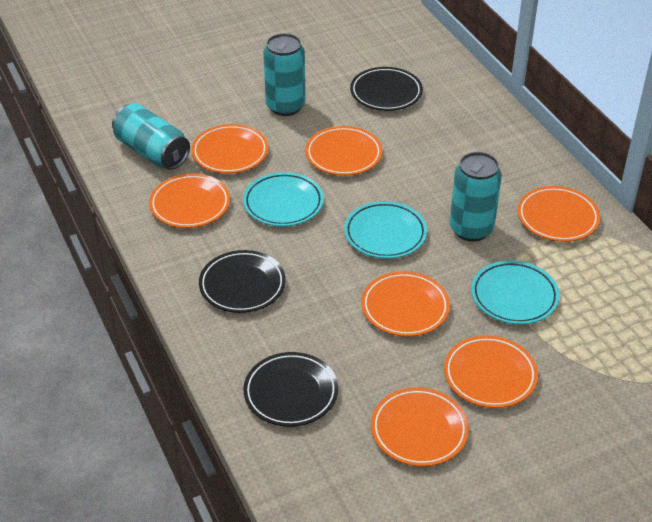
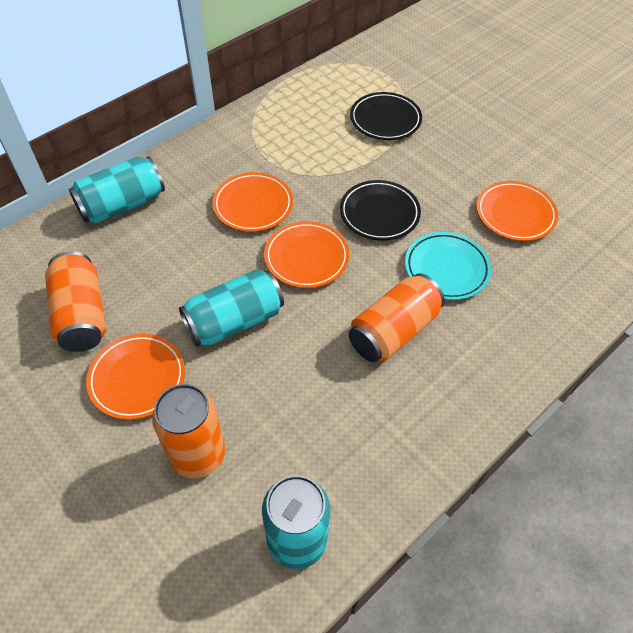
black plate: [199,250,286,313] [243,352,338,427] [350,67,423,111] = 3 -> [340,180,421,241] [350,92,422,140] = 2
orange can: none = 0 -> [45,251,106,352] [152,384,225,478] [348,273,445,362] = 3
orange plate: [149,174,230,228] [191,124,269,174] [305,126,382,176] [361,271,450,337] [371,387,469,467] [444,335,538,408] [518,186,600,242] = 7 -> [86,334,185,420] [212,172,293,232] [264,221,349,288] [476,181,558,241] = 4
turquoise plate: [243,172,324,227] [344,201,427,259] [471,260,560,325] = 3 -> [405,232,491,300] = 1

